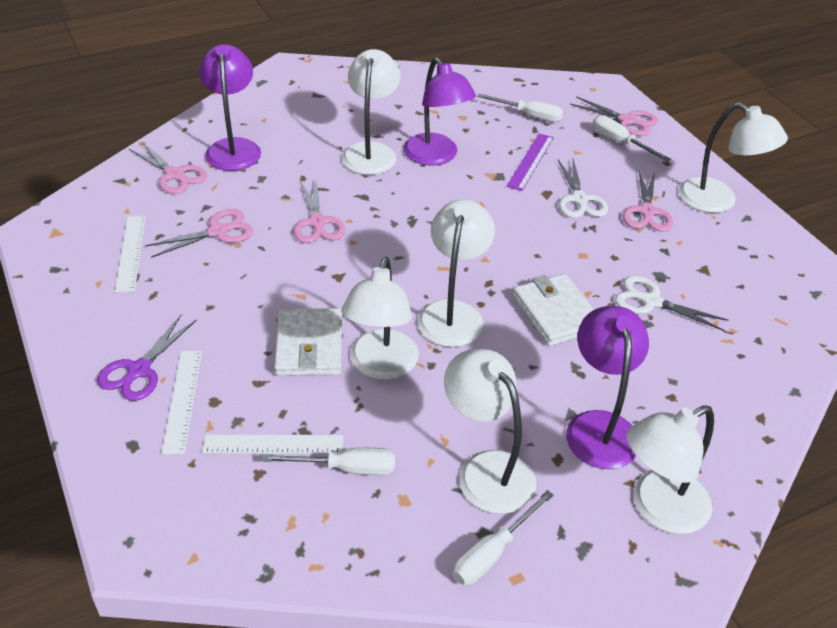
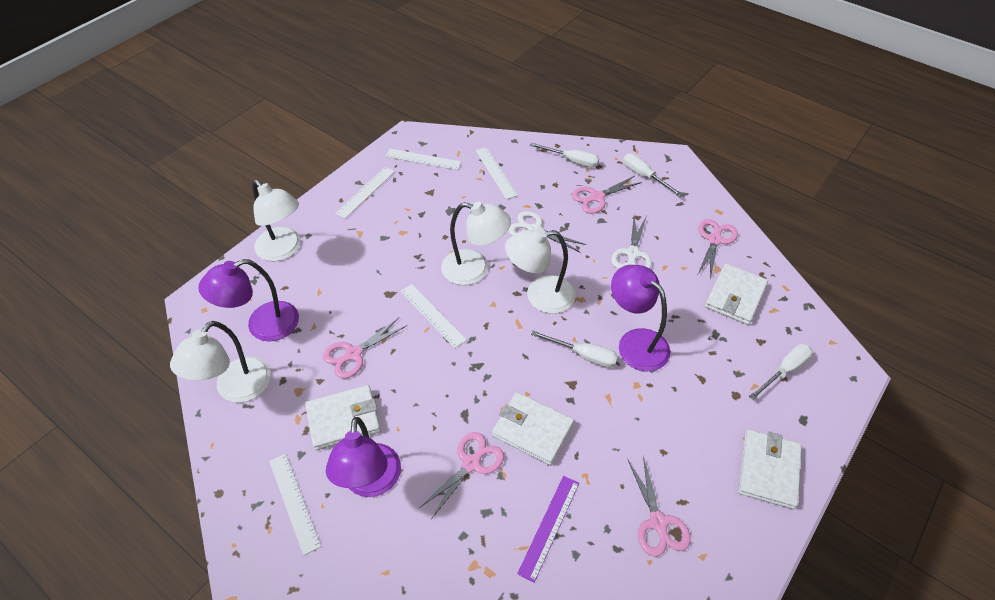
purple scissors: [97,315,197,401] = 1 -> none = 0
white lamp: [341,257,419,380] [342,49,401,175] [418,199,495,347] [444,349,536,514] [627,405,714,534] [679,102,788,213] = 6 -> [170,321,271,403] [252,180,301,261] [441,202,511,285] [505,228,576,314] = 4
white ruler: [115,216,146,292] [161,351,202,454] [202,435,343,454] = 3 -> [269,454,321,555] [335,167,395,219] [386,149,461,170] [400,284,467,348] [476,147,518,199] = 5
white wallet: [274,308,342,376] [513,273,594,346] = 2 -> [305,385,381,450] [492,392,574,465] [705,264,768,325] [738,430,802,509] = 4

